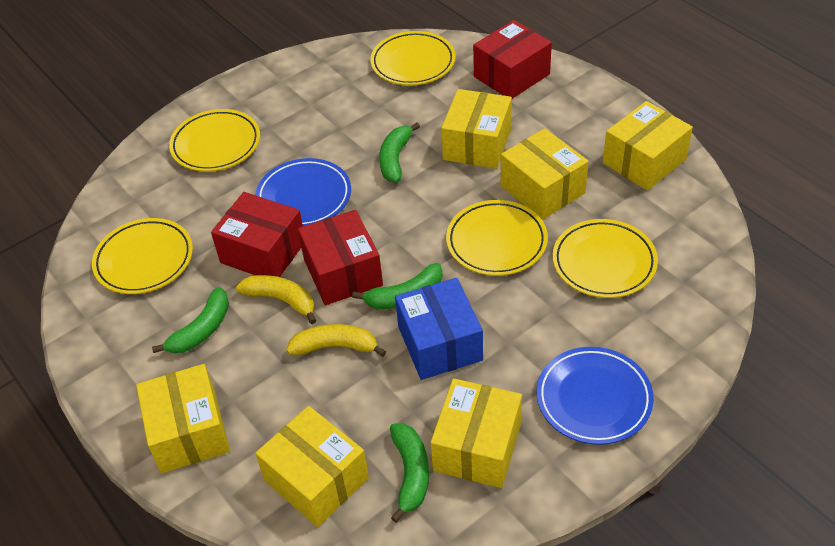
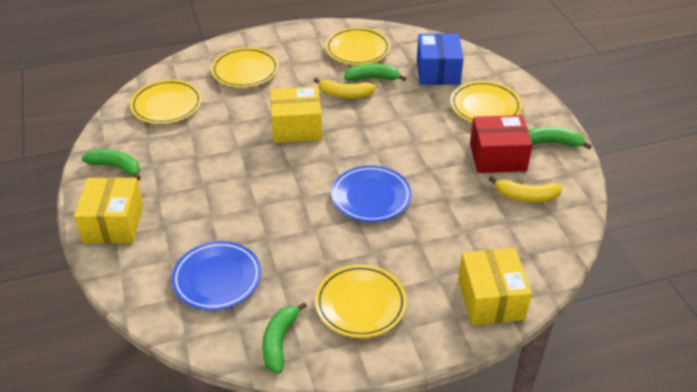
red box: [211,192,303,277] [298,210,383,305] [473,20,552,99] = 3 -> [470,115,533,173] = 1
yellow box: [136,364,230,473] [255,406,369,527] [430,378,522,488] [441,89,512,169] [501,128,589,220] [603,101,693,190] = 6 -> [74,177,143,243] [270,87,322,143] [458,248,532,325] = 3

